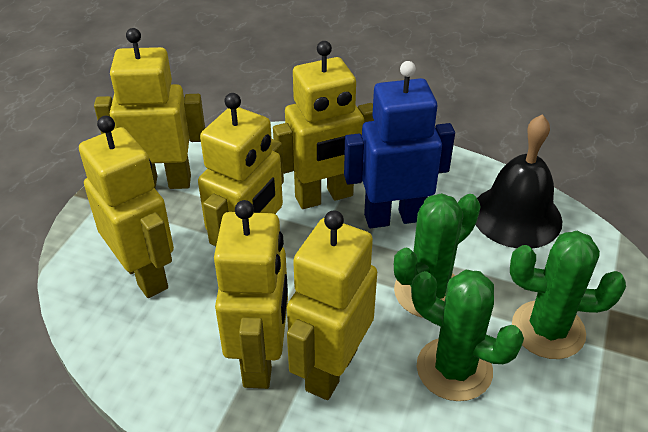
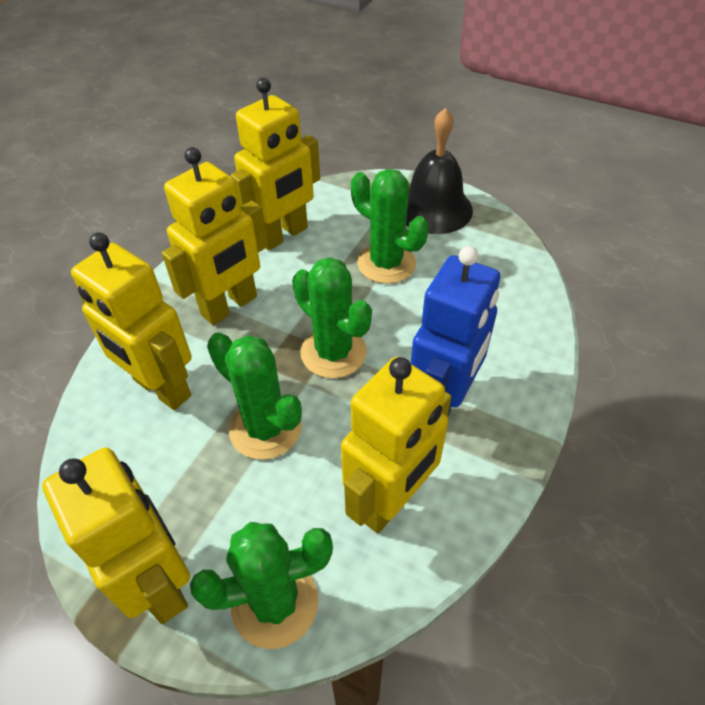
green cactus: [394,193,481,318] [411,270,524,401] [510,231,626,359] = 3 -> [190,522,333,649] [207,332,302,460] [292,257,372,378] [351,169,428,284] = 4
yellow robot: [79,116,174,298] [94,28,205,189] [198,93,284,246] [214,200,288,389] [273,41,374,209] [287,210,377,400] = 6 -> [42,447,190,624] [71,232,192,410] [162,147,268,325] [231,78,320,251] [341,357,451,534] = 5

